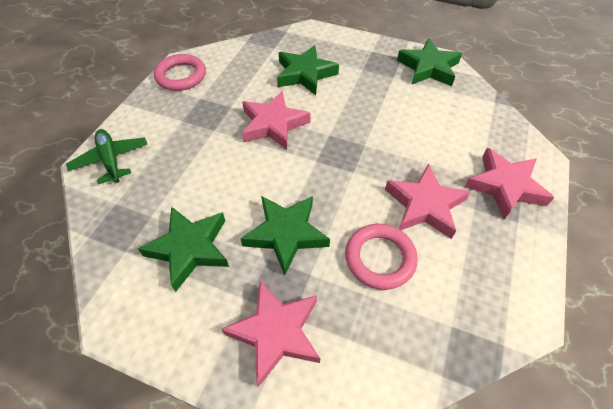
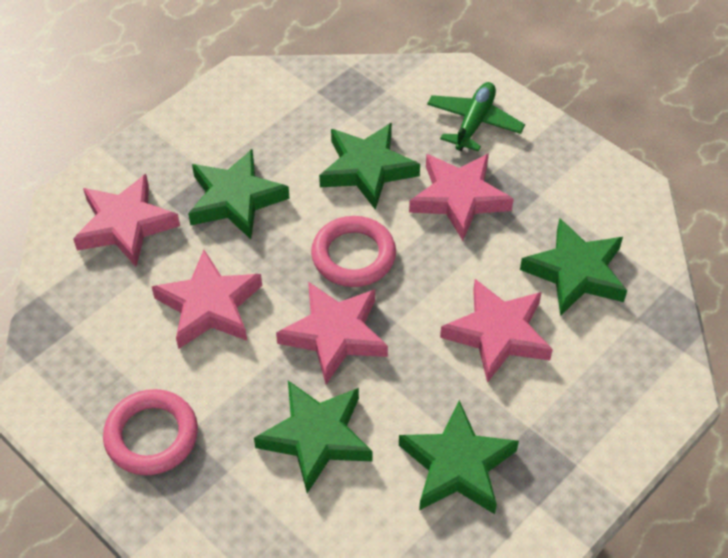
green star: [138,206,229,292] [240,196,330,275] [277,45,339,95] [397,38,462,86] = 4 -> [188,149,290,239] [254,381,373,493] [319,123,420,210] [399,400,519,514] [520,218,627,316] = 5
pink star: [221,280,320,387] [242,91,310,150] [385,164,470,239] [464,148,555,219] = 4 -> [73,174,180,267] [152,250,262,349] [276,282,388,384] [409,153,514,241] [440,279,553,383] = 5

